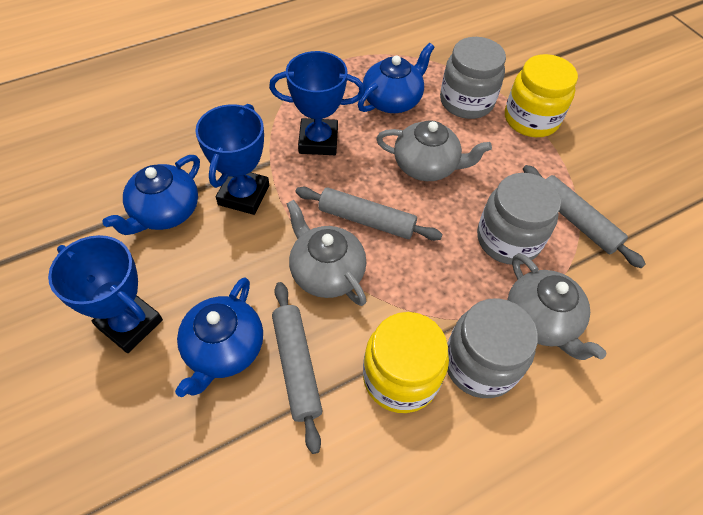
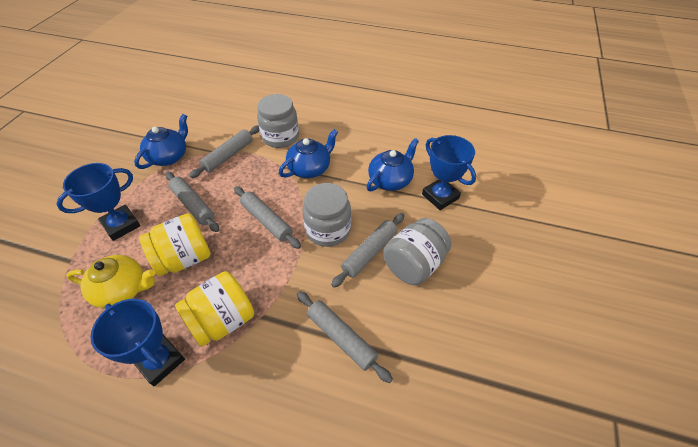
grey rolling pin: [272,282,323,454] [295,187,443,241] [523,165,646,268] = 3 -> [165,172,219,232] [189,125,260,178] [234,186,301,249] [297,291,393,383] [331,213,405,288] = 5
grey teapot: [287,200,366,306] [376,120,492,181] [507,253,607,360] = 3 -> none = 0
yellow teapot: none = 0 -> [66,255,155,309] = 1

